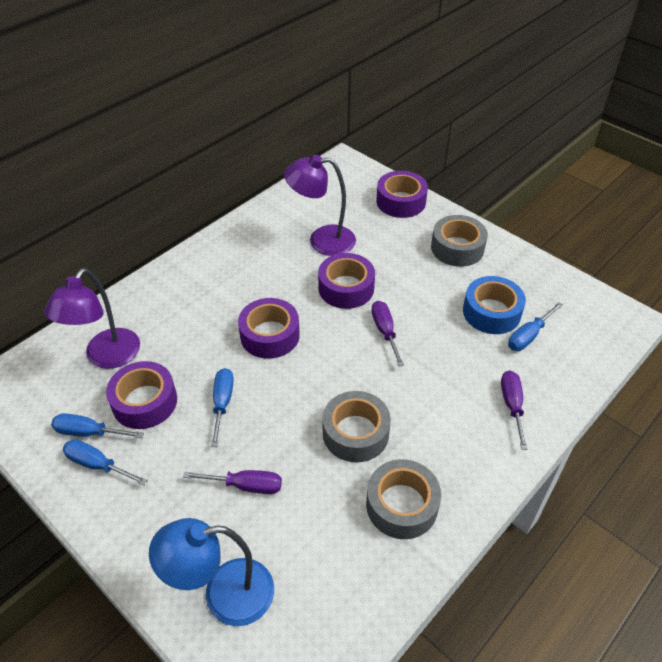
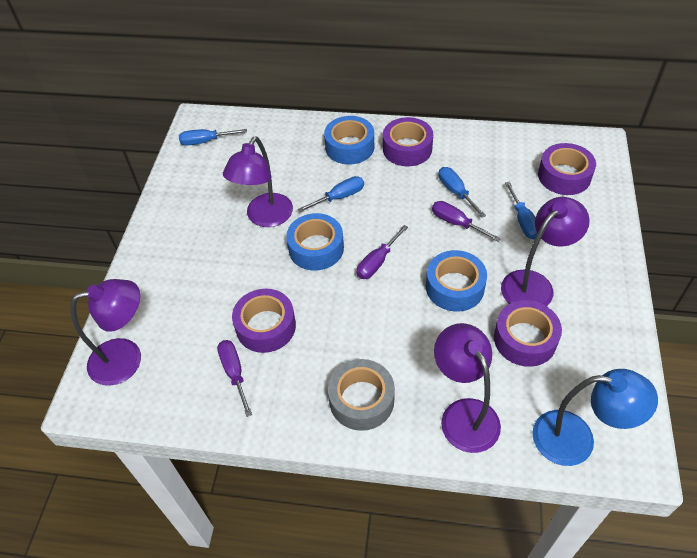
blue tape: [463,276,526,334] = 1 -> [286,213,344,271] [324,116,374,165] [426,250,487,312] = 3
grey tape: [322,391,391,462] [366,459,441,539] [431,215,488,267] = 3 -> [328,359,395,431] = 1
purple lamp: [44,268,140,369] [284,155,356,256] = 2 -> [70,279,141,386] [223,136,293,227] [434,323,501,453] [501,197,590,306] = 4

